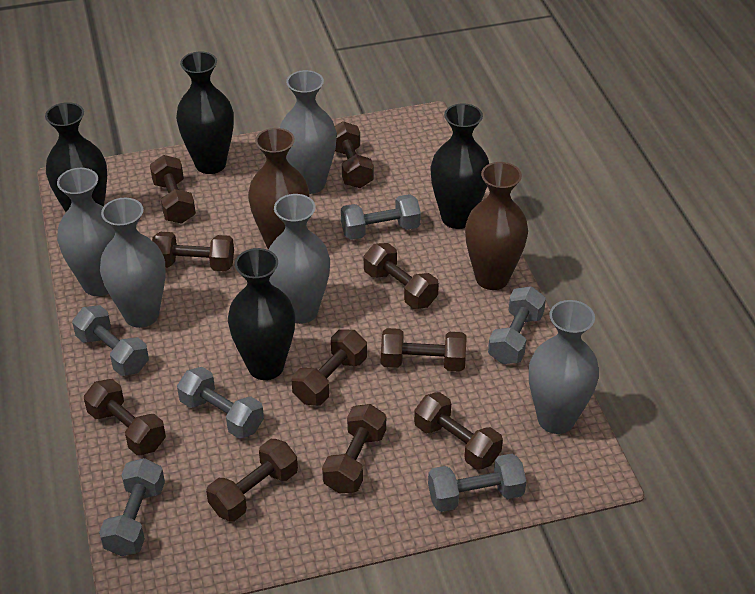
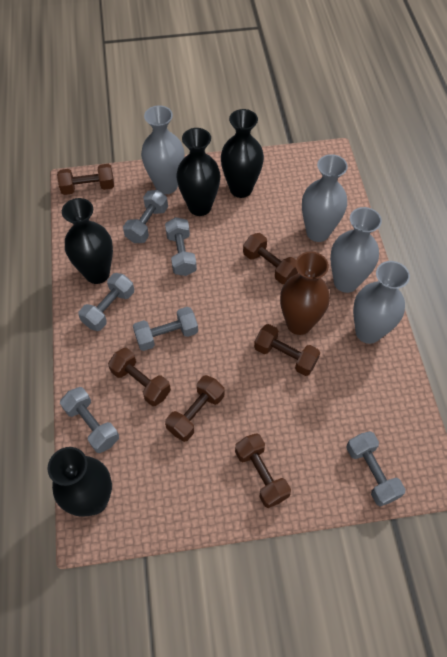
brown dumbbell: [84,379,166,455] [150,155,196,224] [152,232,234,271] [206,439,298,521] [292,329,367,406] [322,404,386,494] [335,121,374,188] [364,243,439,309] [381,328,466,371] [414,392,503,470] = 10 -> [57,164,114,195] [108,348,171,406] [165,375,225,442] [235,433,291,508] [243,233,298,284] [254,324,320,376] = 6
brown vase: [248,128,310,250] [465,162,528,290] = 2 -> [280,252,330,335] = 1
grey vase: [57,168,115,296] [100,198,166,328] [269,194,330,324] [280,70,337,194] [529,300,599,434] = 5 -> [141,105,184,194] [302,154,348,242] [330,207,382,293] [353,261,410,344] = 4

